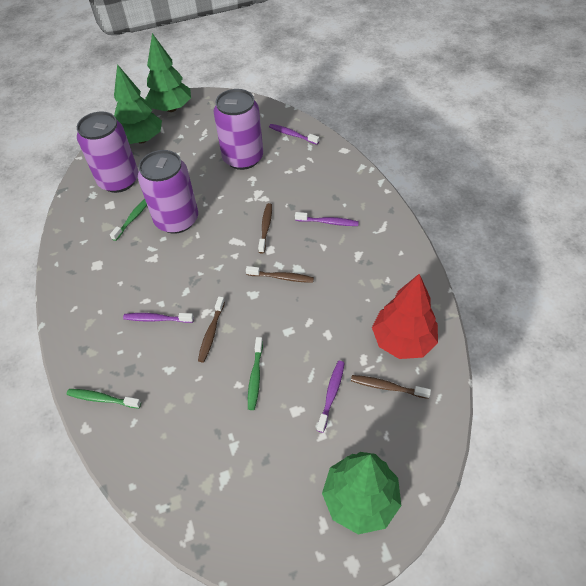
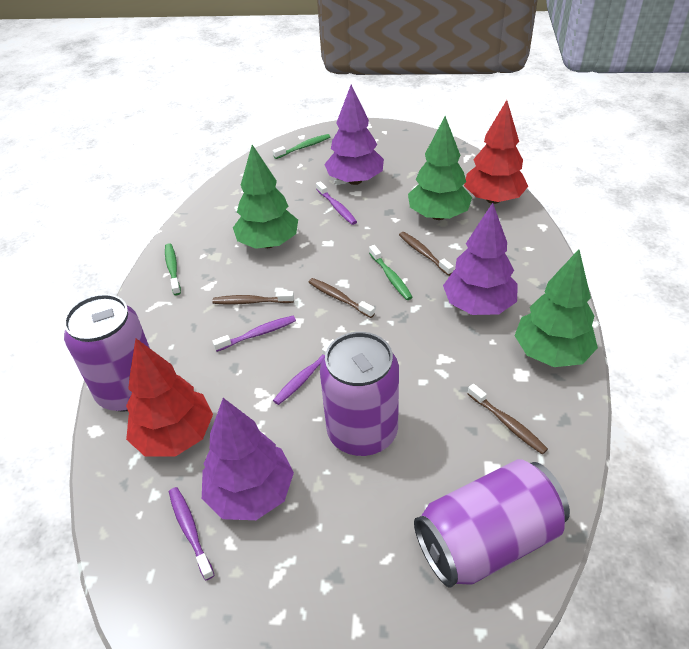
purple tree: none = 0 -> [202,398,294,520] [324,85,384,185] [443,203,518,315] = 3
red tree: [372,274,438,359] = 1 -> [126,339,213,457] [464,100,528,204] = 2

